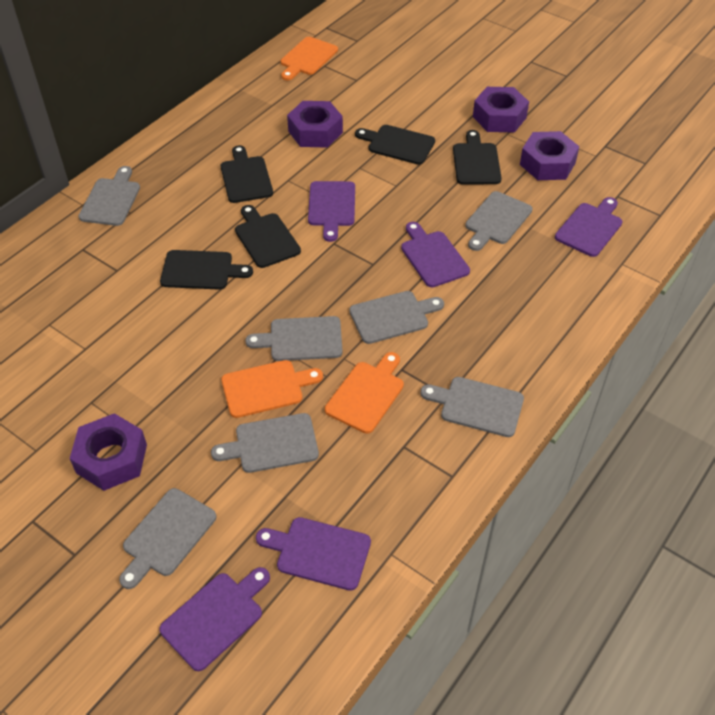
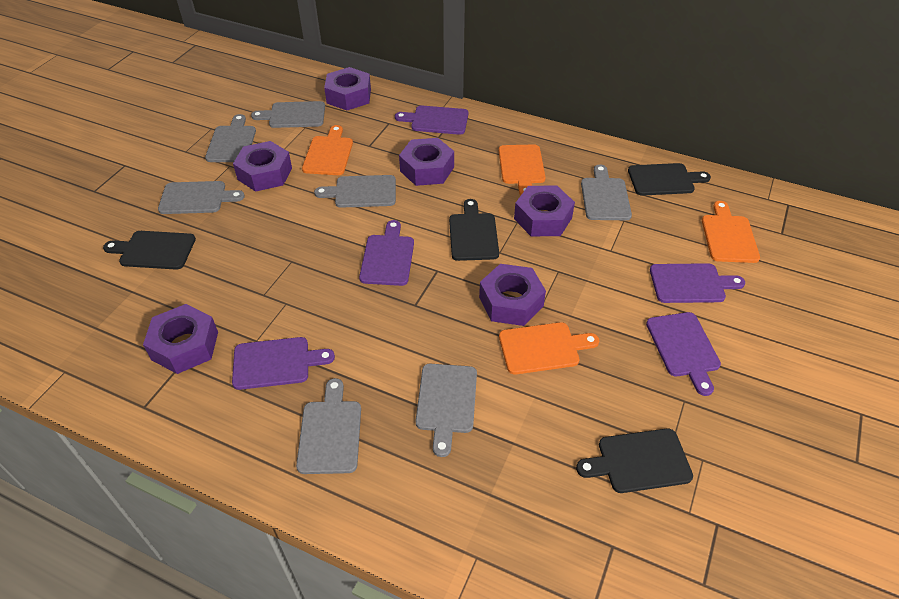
black cutting board: [160,250,253,290] [221,145,273,203] [235,205,301,268] [355,125,435,165] [453,130,502,185] = 5 -> [103,231,196,270] [449,199,499,261] [576,429,693,493] [628,163,711,196] = 4
orange cutting board: [221,360,323,418] [281,37,338,80] [325,352,404,434] = 3 -> [302,125,353,175] [499,144,545,195] [499,322,599,374] [702,201,760,263] = 4
purple nut: [70,413,147,491] [287,101,343,148] [473,87,529,133] [520,131,580,180] = 4 -> [143,304,218,374] [233,141,292,192] [324,67,371,110] [399,138,454,186] [479,264,546,326] [514,185,575,236] = 6

